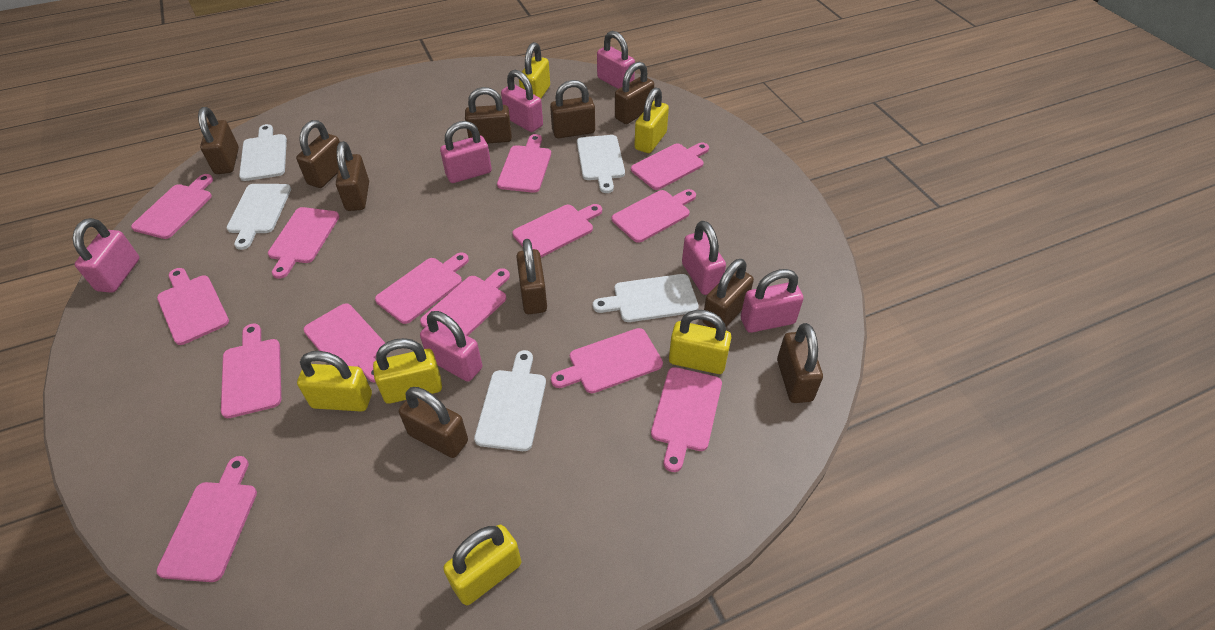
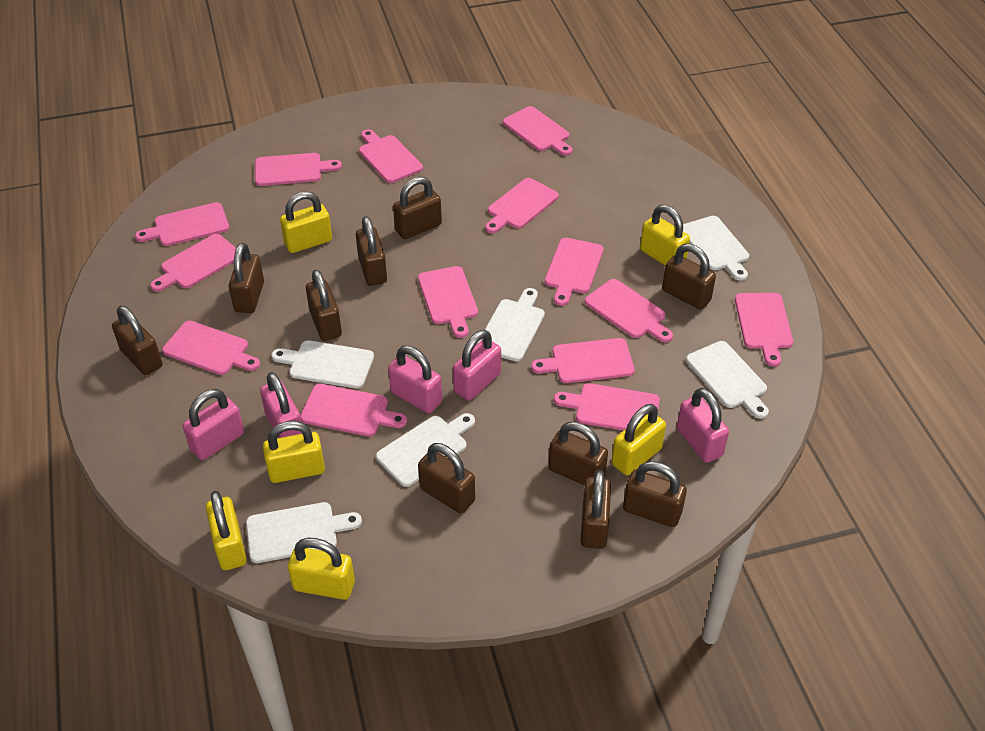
pink padlock: [73,218,140,293] [420,311,482,382] [440,121,492,183] [501,70,543,132] [597,31,635,89] [682,221,726,295] [741,269,804,333] = 7 -> [183,389,244,460] [260,372,302,438] [388,346,442,413] [453,330,501,401] [677,388,729,463] = 5
white cutting board: [227,184,291,250] [239,124,287,181] [474,350,546,451] [577,135,625,193] [593,274,699,322] = 5 -> [246,502,362,563] [271,340,374,389] [376,413,475,487] [477,288,545,362] [683,216,749,281] [686,341,769,419] = 6

